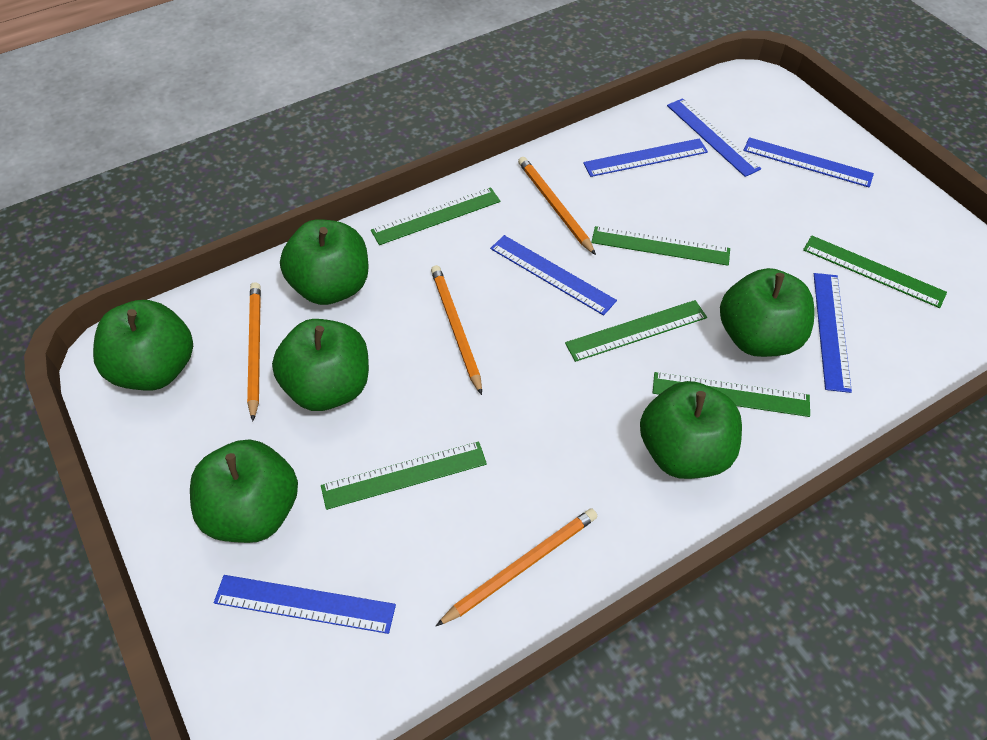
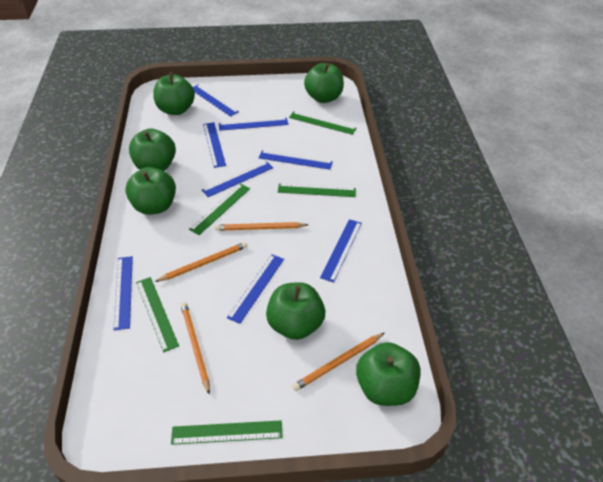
blue ruler: [214,575,396,634] [490,235,617,316] [583,138,708,177] [667,98,761,177] [743,137,874,187] [814,273,852,393] = 6 -> [113,256,133,330] [193,85,239,117] [202,161,273,197] [203,122,226,168] [219,118,288,131] [227,254,284,324] [259,150,333,170] [320,219,362,283] = 8
green ruler: [321,441,487,510] [371,187,500,245] [565,300,707,362] [591,226,730,266] [653,372,810,417] [803,236,947,308] = 6 -> [136,277,179,352] [171,420,283,445] [189,184,250,235] [278,183,356,197] [289,111,357,135] = 5

